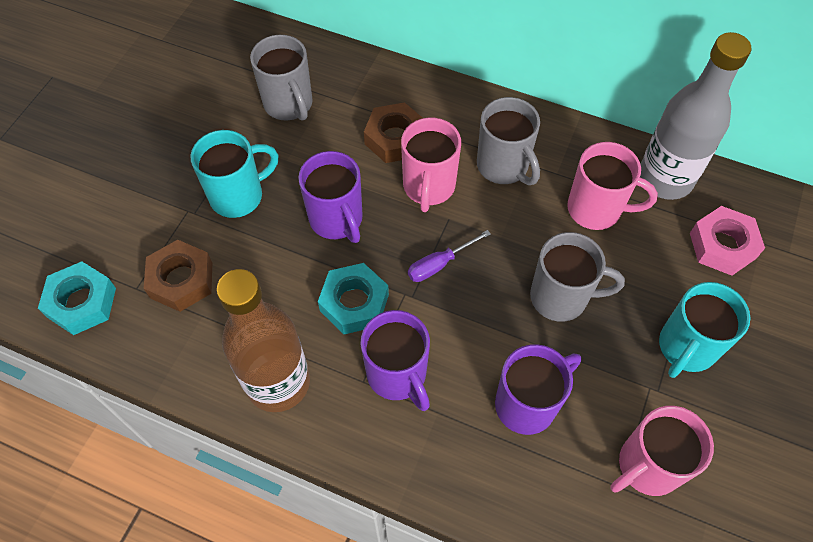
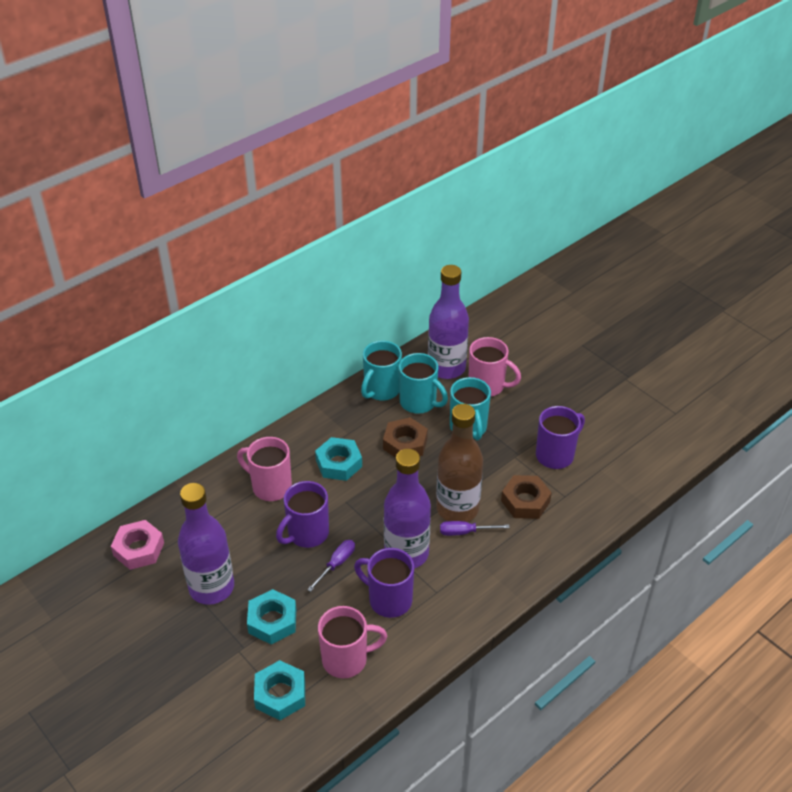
grey bottle: [640,32,751,200] = 1 -> none = 0
grey mug: [250,35,313,121] [477,97,540,185] [530,232,625,322] = 3 -> none = 0
purple bottle: none = 0 -> [178,483,234,605] [384,449,431,568] [428,265,469,379] = 3
purple screwdriver: [408,230,491,282] = 1 -> [307,540,355,592] [440,521,510,536] = 2
turquoise mug: [190,130,279,218] [659,282,750,378] = 2 -> [361,341,402,401] [399,353,448,414] [450,377,491,440] = 3
turquoise nut: [38,262,116,335] [318,263,389,334] = 2 -> [247,589,296,645] [254,660,305,720] [315,437,362,481] = 3

